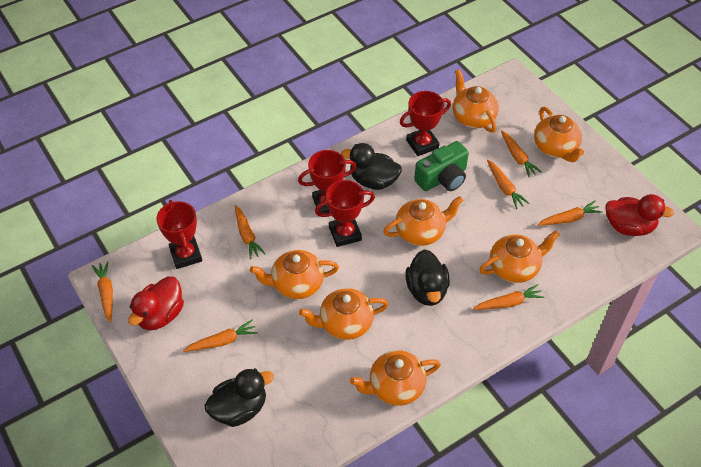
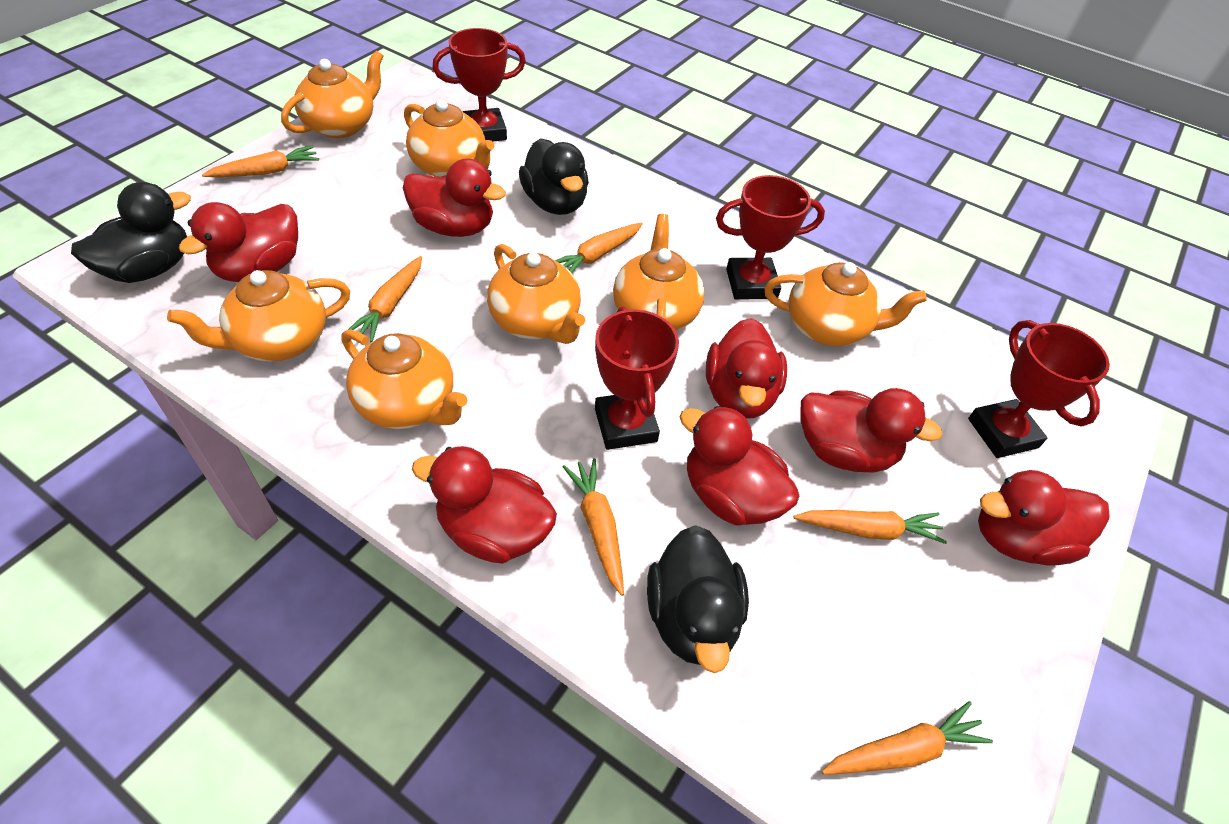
green camera: [414,141,469,191] = 1 -> none = 0
orange carrot: [92,261,113,323] [183,319,258,352] [235,205,266,259] [473,284,545,310] [487,160,529,209] [501,130,542,178] [537,201,603,225] = 7 -> [202,145,319,177] [349,256,422,342] [555,222,643,273] [562,458,624,596] [793,510,947,544] [822,701,993,775] = 6
red duck: [128,276,184,330] [605,194,674,236] = 2 -> [178,202,298,282] [403,159,506,237] [412,446,557,564] [680,406,799,526] [706,318,787,419] [800,388,943,473] [978,470,1110,565] = 7

